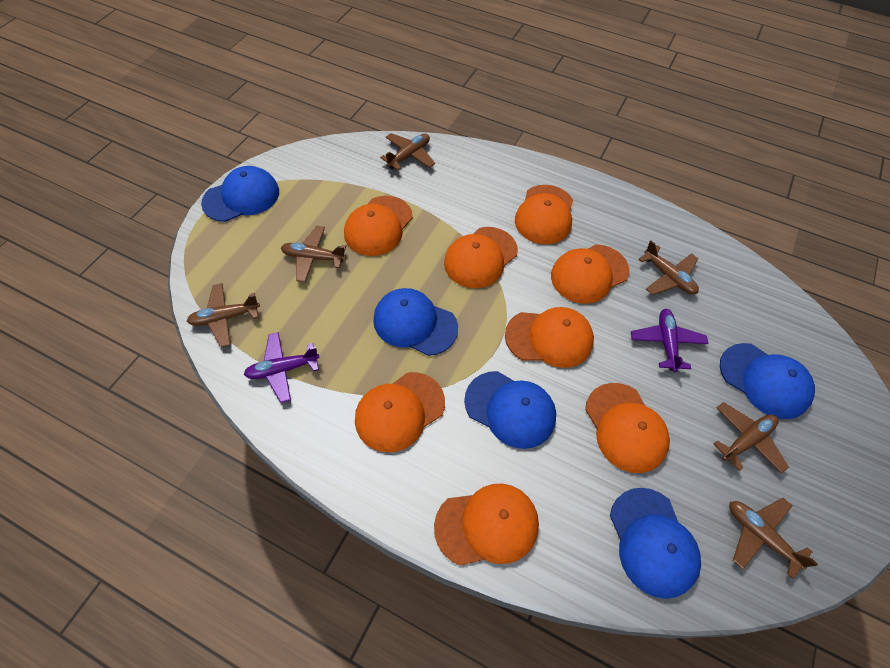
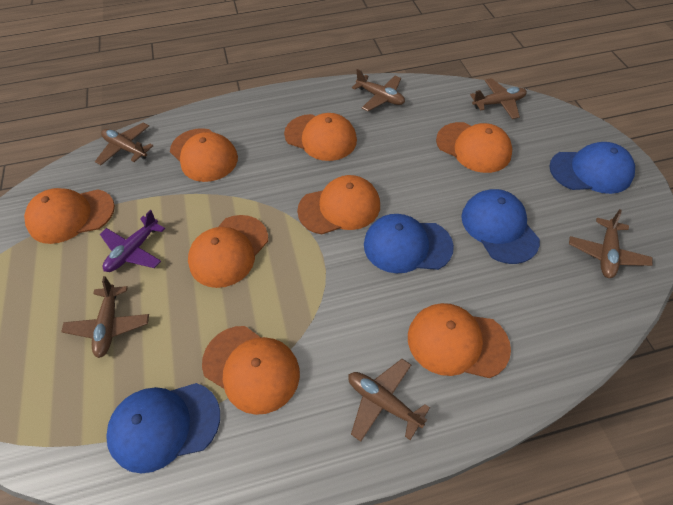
blue cap: [201,166,279,222] [373,288,458,356] [464,371,556,449] [610,488,701,599] [720,343,815,419] = 5 -> [106,383,220,474] [364,214,454,273] [461,189,540,264] [549,142,635,194] = 4
purple plane: [244,332,320,403] [631,309,709,372] = 2 -> [100,210,165,272] = 1

